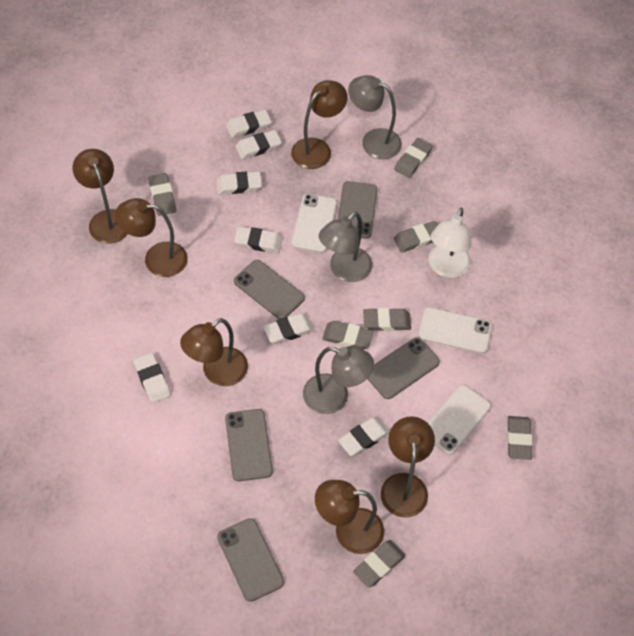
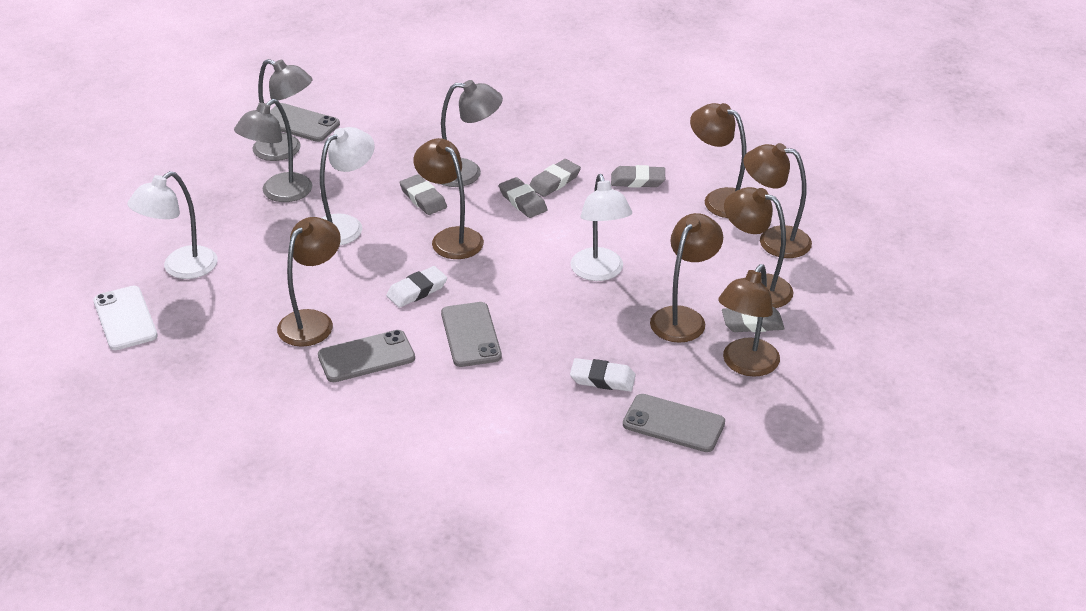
brown lamp: [73,149,128,244] [115,198,188,277] [180,318,248,386] [291,80,348,169] [315,480,384,554] [381,416,435,518] = 6 -> [277,217,341,347] [413,138,484,259] [650,213,723,343] [690,103,746,218] [718,264,780,377] [724,187,794,308] [743,143,812,258] = 7
grey eraser: [148,173,176,216] [322,321,374,350] [353,540,406,588] [363,308,411,331] [394,138,433,178] [394,221,438,253] [507,416,532,460] = 7 -> [399,174,447,215] [499,177,547,218] [529,159,581,197] [611,165,665,188] [722,306,785,332] = 5
grey phone: [217,518,284,602] [225,409,273,482] [234,260,305,319] [338,181,378,239] [368,337,440,399] = 5 -> [270,103,340,142] [318,330,415,382] [441,302,502,367] [623,394,725,452] = 4
white eraser: [133,353,171,403] [216,172,262,194] [226,110,272,138] [234,226,283,253] [235,130,282,159] [263,313,314,344] [338,417,389,456] = 7 -> [386,266,447,308] [570,358,636,391] = 2
white lamp: [429,208,472,278] = 1 -> [127,171,218,279] [320,127,375,245] [571,174,632,281] = 3
white phone: [291,194,337,253] [418,307,492,354] [427,385,491,455] = 3 -> [93,286,158,350] = 1

